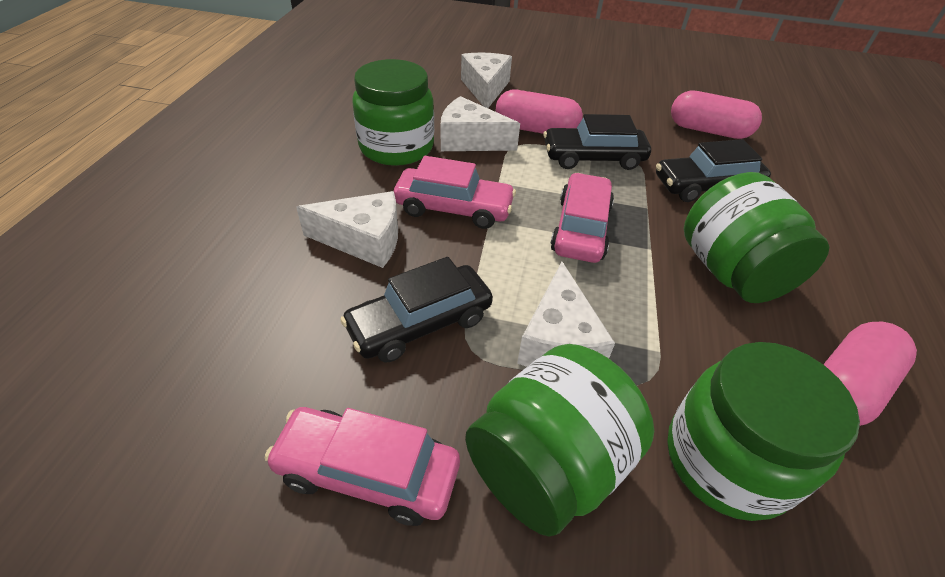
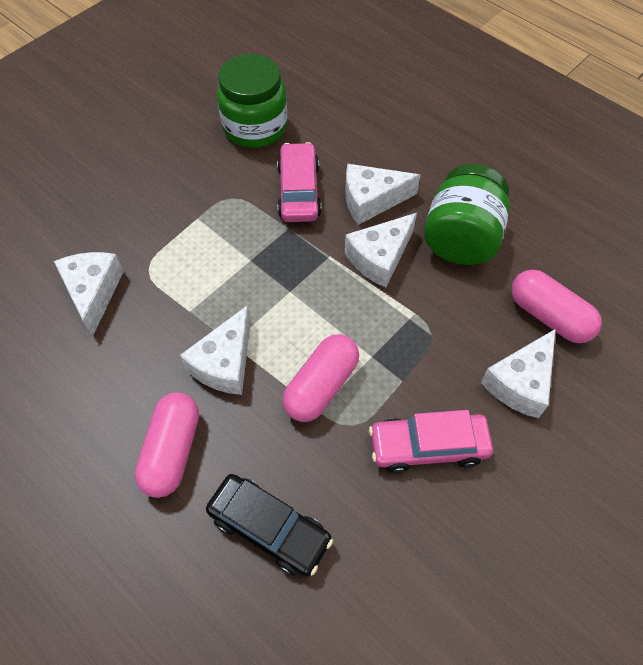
black car: [340,257,493,362] [543,114,651,170] [656,139,771,202] = 3 -> [206,474,333,577] = 1
green jar: [352,59,434,166] [465,344,654,537] [667,342,860,521] [684,172,829,303] = 4 -> [217,54,287,148] [424,164,510,265] = 2
pink car: [265,407,460,526] [394,156,516,229] [550,173,614,263] = 3 -> [277,142,322,222] [369,410,493,473] = 2
white cheese: [296,191,398,268] [441,96,520,151] [461,52,512,108] [517,262,615,367] = 4 -> [54,252,124,337] [180,305,251,395] [345,164,421,225] [345,213,417,288] [481,329,556,419] = 5

